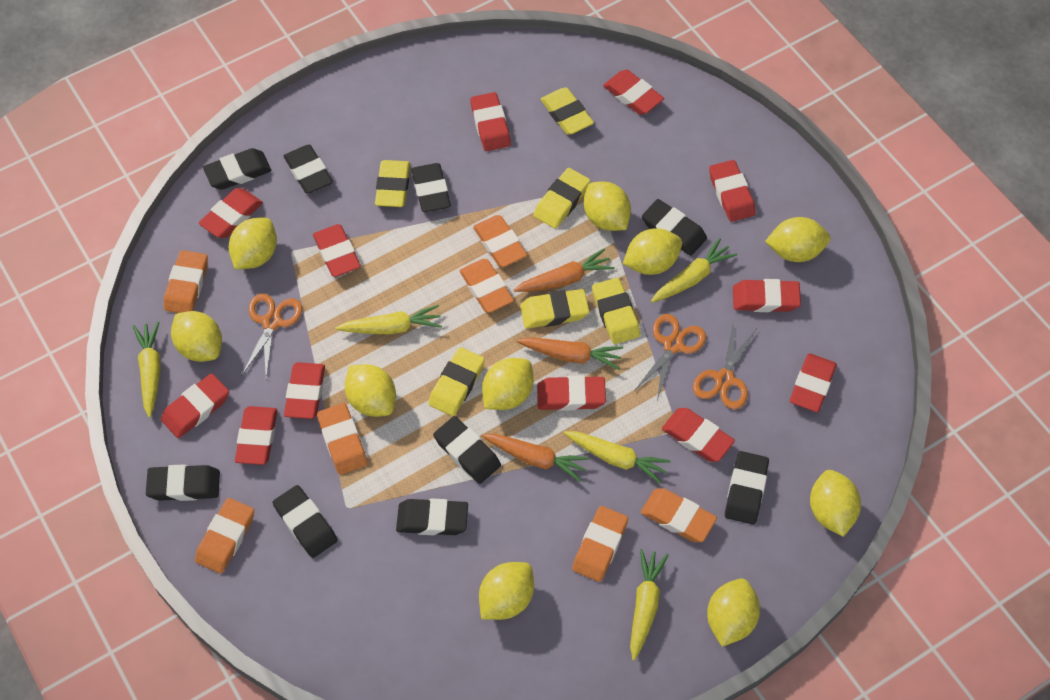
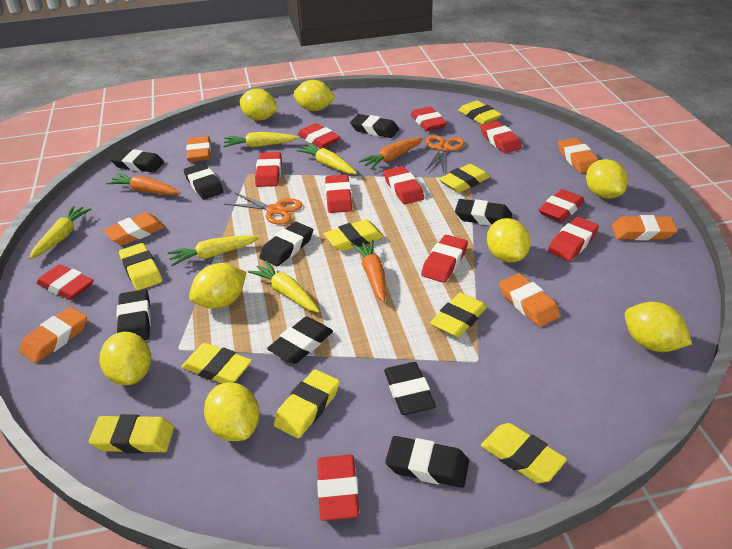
orange eraser: [164,250,208,313] [195,498,254,574] [317,403,367,475] [459,259,514,313] [473,215,527,267] [572,506,628,582] [641,488,717,542] = 7 -> [19,307,87,363] [103,212,165,245] [186,136,211,162] [499,273,561,327] [558,138,598,173] [612,215,677,240] = 6
orange scissors: [241,293,302,378] [634,314,706,401] [693,325,757,409] = 3 -> [225,193,302,225] [425,135,465,173] = 2
red eraser: [161,373,229,438] [199,188,263,238] [235,406,277,465] [284,362,325,419] [313,224,361,277] [470,92,511,151] [537,375,606,411] [603,70,664,115] [662,408,735,462] [709,160,756,222] [733,279,801,312] [790,353,837,412] = 12 -> [37,264,94,300] [255,152,282,187] [297,123,340,148] [317,455,359,521] [325,175,352,213] [384,166,424,204] [411,107,447,131] [421,235,468,283] [480,121,522,153] [538,189,584,222] [548,217,599,261] = 11
yellow eraser: [375,160,410,207] [428,347,485,416] [520,289,589,329] [534,168,590,229] [540,87,594,135] [592,278,640,344] = 6 -> [89,414,174,453] [119,243,162,290] [181,343,252,383] [273,369,340,438] [324,219,384,251] [430,293,487,337] [439,164,490,193] [458,101,502,124] [481,423,567,483] = 9
yellow lemon: [171,311,222,362] [229,218,277,269] [345,364,396,417] [479,562,534,620] [482,358,534,410] [584,182,631,231] [623,228,682,275] [707,578,760,647] [765,217,830,262] [810,470,861,537] = 10 -> [100,332,151,385] [189,263,246,309] [204,382,260,441] [239,89,278,121] [293,80,336,111] [487,218,531,263] [586,159,628,199] [625,302,692,352] = 8

